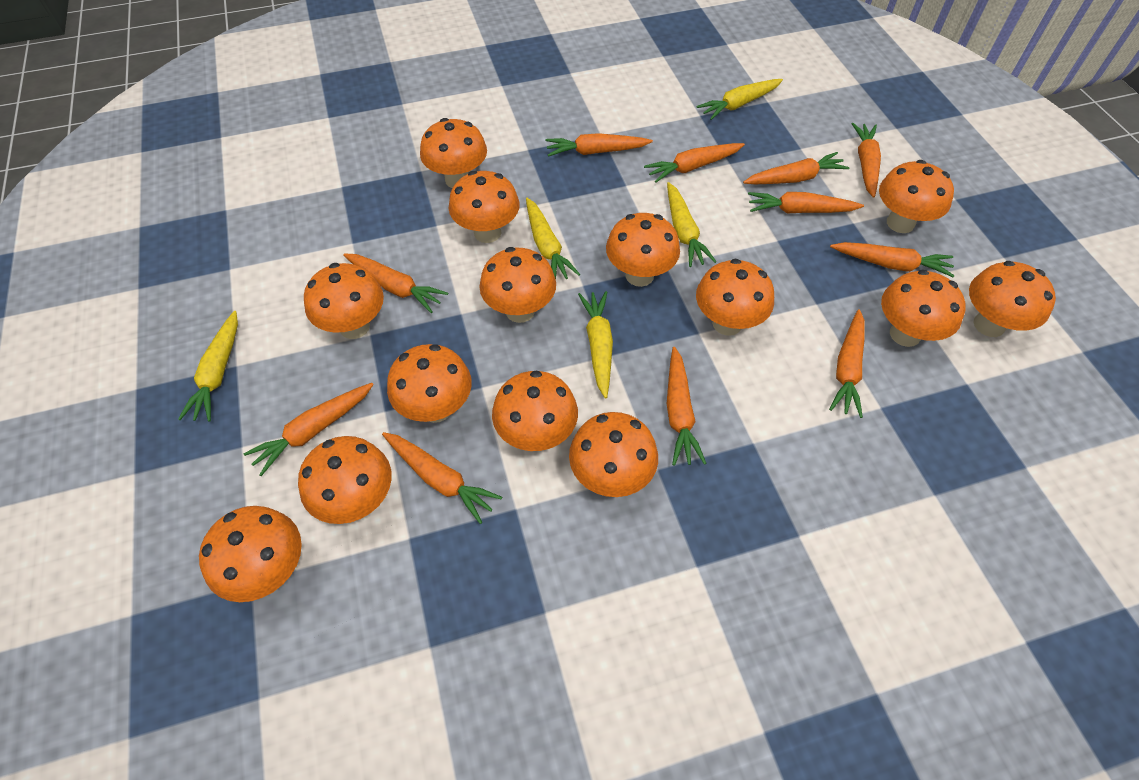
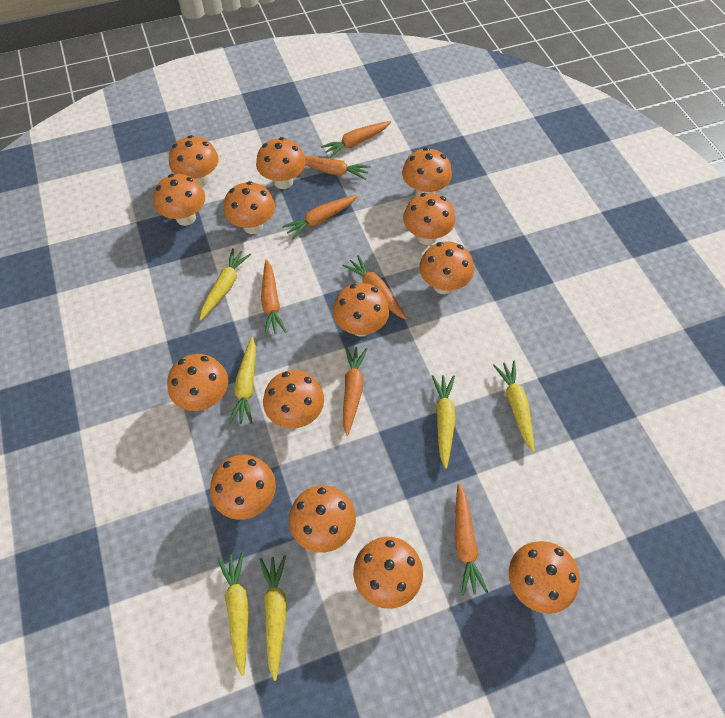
orange carrot: [243,383,374,476] [343,253,448,313] [382,432,502,524] [546,133,653,157] [644,143,745,183] [667,347,706,466] [743,152,849,184] [748,192,864,213] [829,309,864,418] [830,242,955,277] [852,123,881,198] = 11 -> [261,259,286,336] [282,195,358,239] [304,156,370,180] [321,121,391,158] [342,255,407,320] [343,346,368,436] [455,484,488,596] = 7
yellow carrot: [178,311,238,422] [526,198,580,279] [578,291,613,399] [667,182,717,267] [697,79,783,120] = 5 -> [200,248,251,321] [217,552,249,676] [229,337,256,424] [259,555,287,681] [432,375,455,469] [493,361,535,452] = 6

